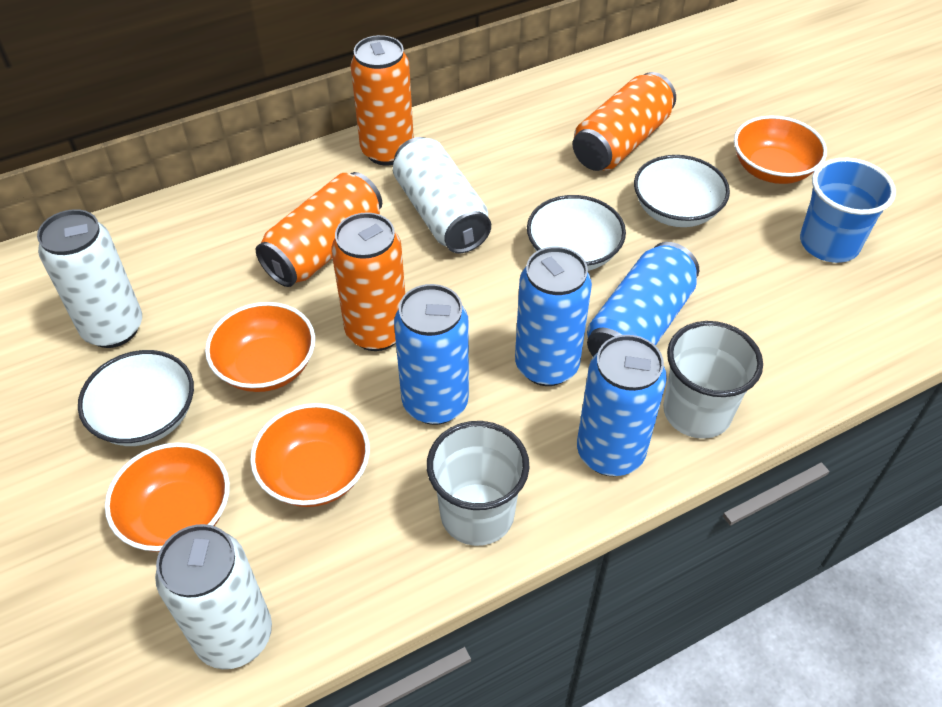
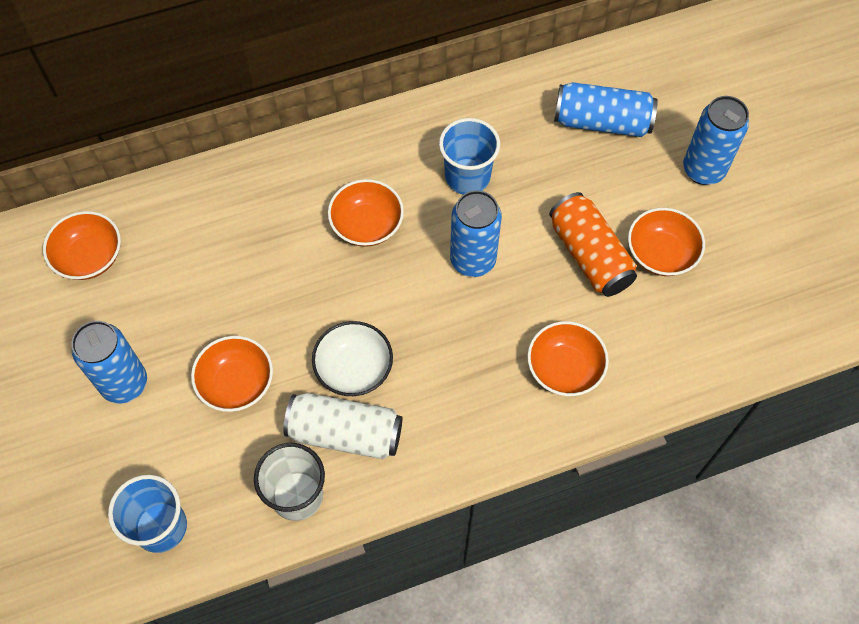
blue cup: [800,158,896,263] = 1 -> [108,475,187,553] [439,118,500,195] = 2
orange bowl: [105,443,230,552] [205,302,315,392] [250,403,370,507] [734,115,827,184] = 4 -> [43,211,121,280] [191,336,273,412] [328,179,404,247] [527,321,609,396] [628,208,705,276] = 5
orange can: [256,172,382,287] [331,212,405,351] [350,35,414,165] [573,72,676,171] = 4 -> [549,192,637,297] = 1
white bowl: [78,350,194,446] [527,195,626,271] [634,155,730,227] = 3 -> [312,321,393,396] = 1
white can: [37,209,142,348] [155,524,272,669] [393,137,491,253] = 3 -> [283,393,402,460] = 1
white cup: [427,421,529,546] [663,321,763,439] = 2 -> [254,443,325,521] = 1

